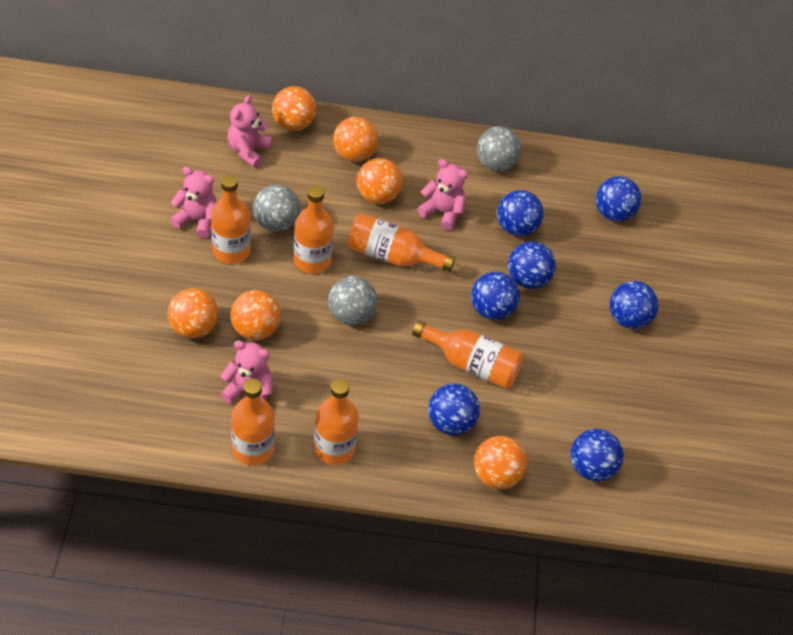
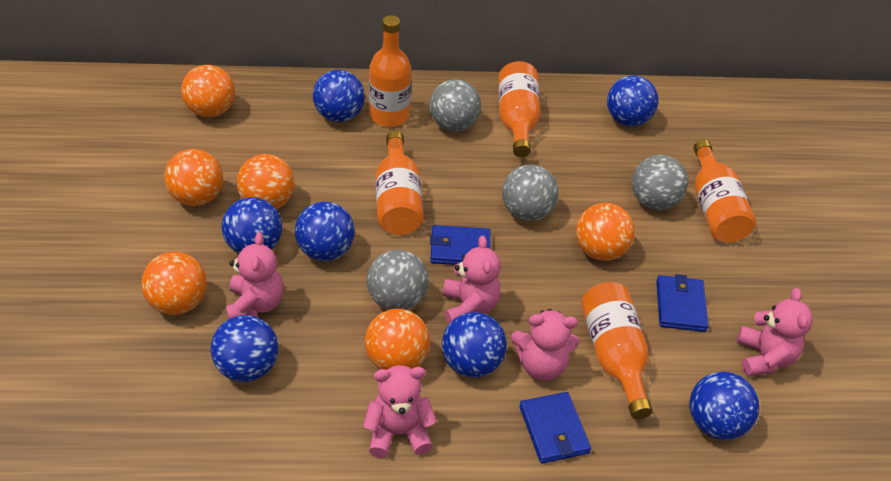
blue wallet: none = 0 -> [430,225,491,265] [519,392,591,464] [656,274,709,332] = 3
grey ball: [253,185,300,232] [328,276,377,325] [477,126,521,171] = 3 -> [367,250,429,310] [430,79,481,132] [502,165,559,221] [632,155,688,210] = 4
orange bottle: [211,175,251,264] [231,378,275,465] [294,185,334,274] [314,379,359,465] [347,213,455,272] [412,321,524,389] = 6 -> [369,15,411,127] [376,131,424,235] [499,61,541,158] [581,282,653,419] [693,140,756,242] = 5
pink teddy bear: [170,167,217,238] [220,340,272,404] [228,95,272,167] [417,159,468,231] = 4 -> [226,232,283,319] [363,365,437,458] [443,236,500,325] [511,309,579,381] [737,288,813,376] = 5

